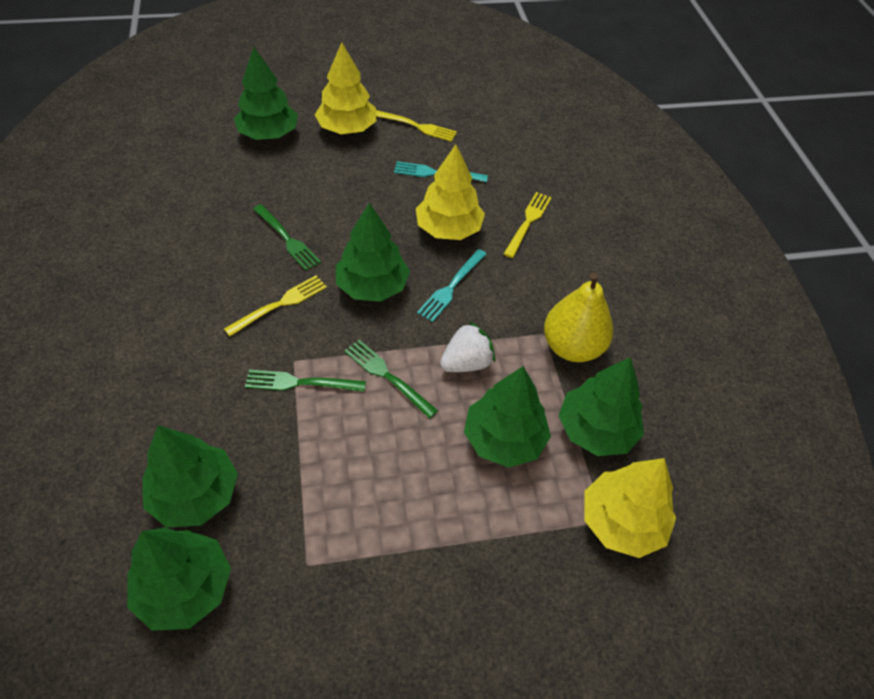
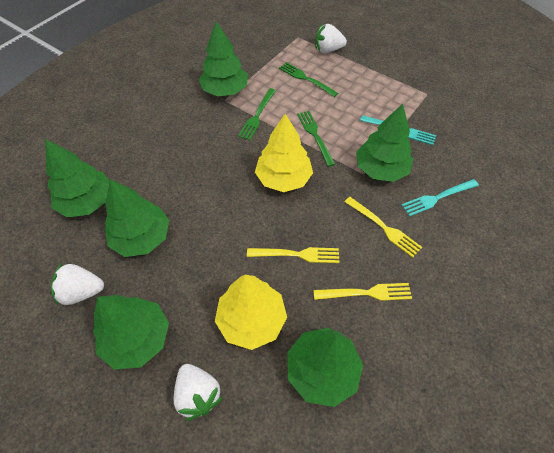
white strawberry: [440,322,495,372] = 1 -> [51,263,104,305] [173,364,223,421] [315,24,347,53] = 3
yellow pear: [544,273,613,362] = 1 -> none = 0
yellow tree: [315,42,377,134] [416,144,485,240] [584,458,676,558] = 3 -> [215,275,287,350] [255,114,313,192] = 2

